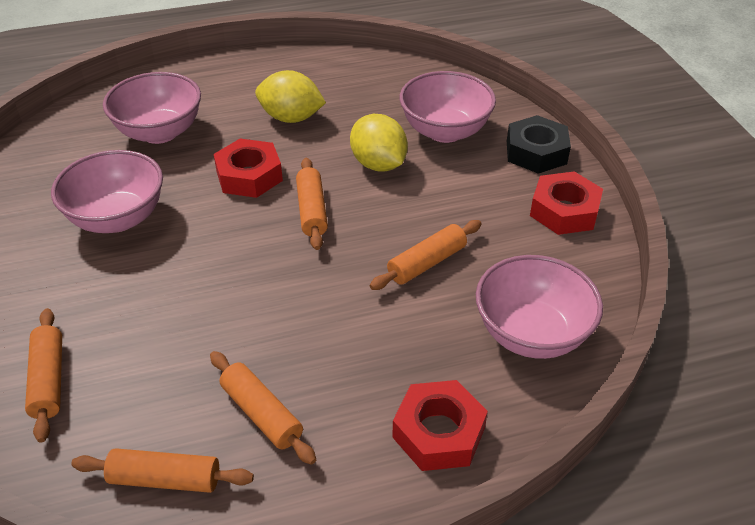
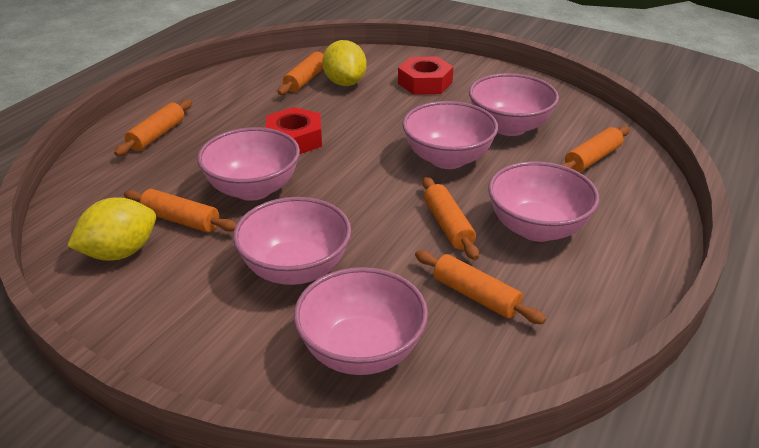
black nut: [507,115,571,174] = 1 -> none = 0
orange rolling pin: [25,308,62,443] [71,448,254,493] [210,351,316,465] [296,158,328,250] [370,220,482,290] = 5 -> [114,99,192,156] [124,189,236,232] [278,50,325,95] [415,250,546,324] [423,177,479,260] [561,126,630,172] = 6
pink bowl: [51,150,163,233] [103,72,201,144] [400,71,496,143] [476,255,603,359] = 4 -> [197,127,300,201] [233,197,351,285] [294,267,428,375] [402,101,498,169] [469,73,559,136] [488,161,599,242] = 6
red nut: [213,139,283,198] [392,380,488,471] [530,171,603,235] = 3 -> [266,107,322,154] [398,56,454,95] = 2

